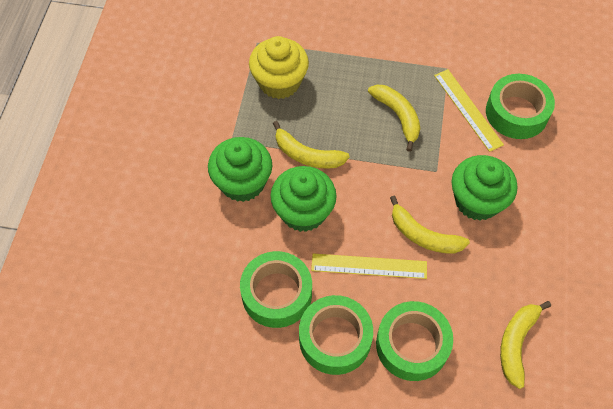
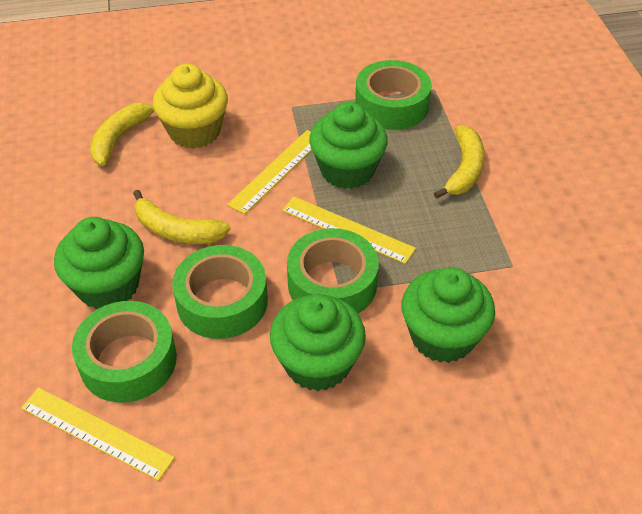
green cupcake: [208,137,272,202] [270,166,337,232] [451,155,517,221] = 3 -> [54,217,144,309] [270,294,366,391] [309,102,388,189] [402,267,495,363] = 4
yellow banana: [273,121,350,169] [368,85,420,152] [390,196,470,254] [500,301,551,389] = 4 -> [90,103,154,166] [133,190,231,244] [434,126,484,199] = 3
yellow ruler: [311,253,427,279] [434,69,504,152] = 2 -> [21,387,175,481] [227,130,312,214] [282,197,416,264] = 3

